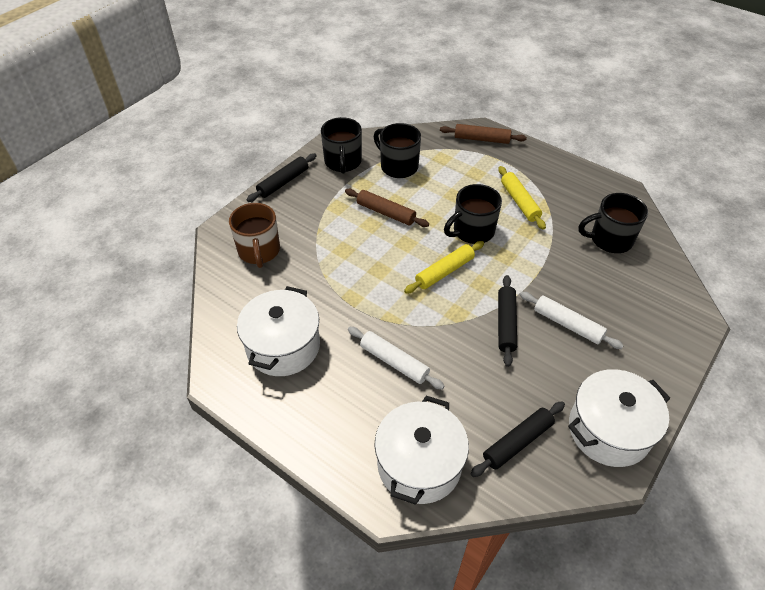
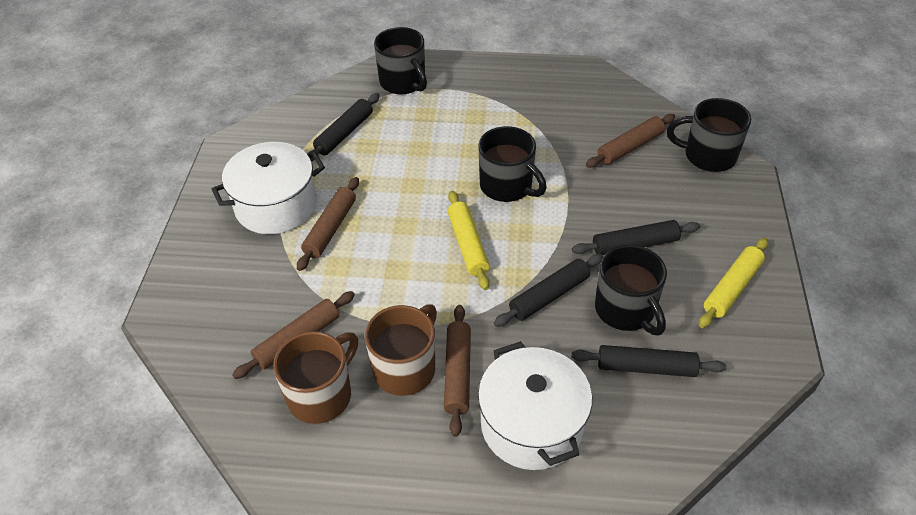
black rolling pin: [246,153,317,202] [470,401,565,477] [498,275,517,367] = 3 -> [307,93,380,162] [494,254,603,327] [572,220,700,255] [572,345,726,377] = 4
brown mug: [229,203,280,268] = 1 -> [273,331,358,424] [365,304,437,396] = 2
brown rolling pin: [345,189,429,227] [440,124,527,144] = 2 -> [232,291,355,379] [297,177,359,271] [444,305,471,437] [586,114,675,168] = 4
white pot: [237,286,320,376] [375,396,469,505] [568,369,670,467] = 3 -> [212,142,325,234] [478,341,592,470] = 2
white rolling pin: [348,327,445,390] [520,292,624,349] = 2 -> none = 0

